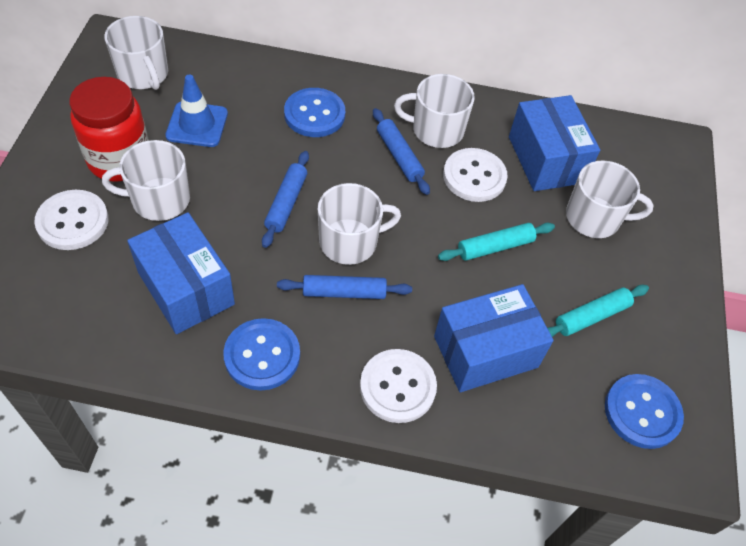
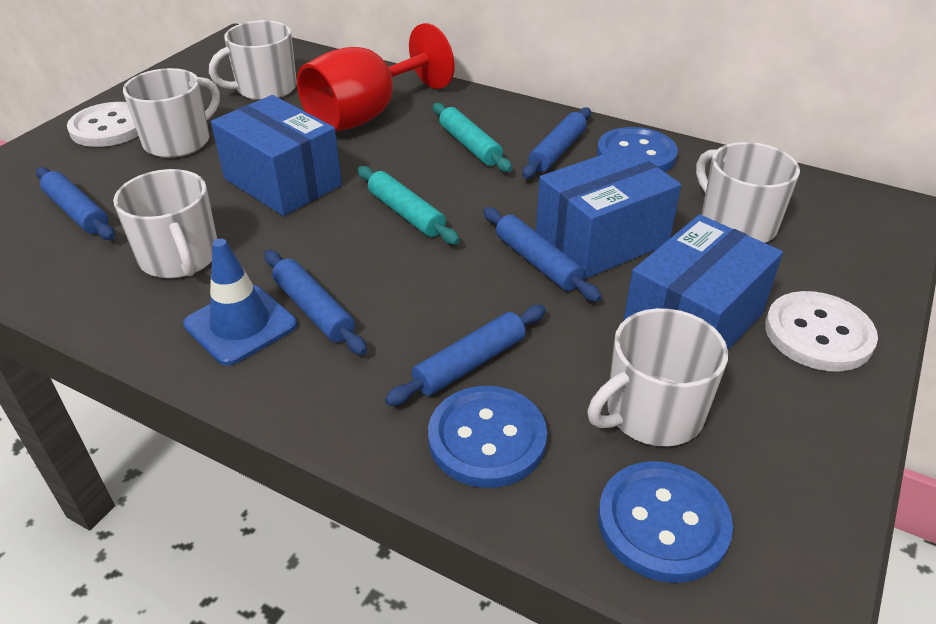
blue rolling pin: [262,151,309,248] [277,275,412,299] [373,108,430,195] = 3 -> [36,167,115,240] [265,250,367,355] [385,305,546,406] [483,207,602,302] [522,107,591,178] = 5
red goblet: none = 0 -> [297,23,455,132] = 1
red jar: [69,77,149,181] = 1 -> none = 0
white button: [34,190,109,250] [360,349,437,423] [443,148,508,202] = 3 -> [67,102,138,147] [765,291,878,372] = 2

